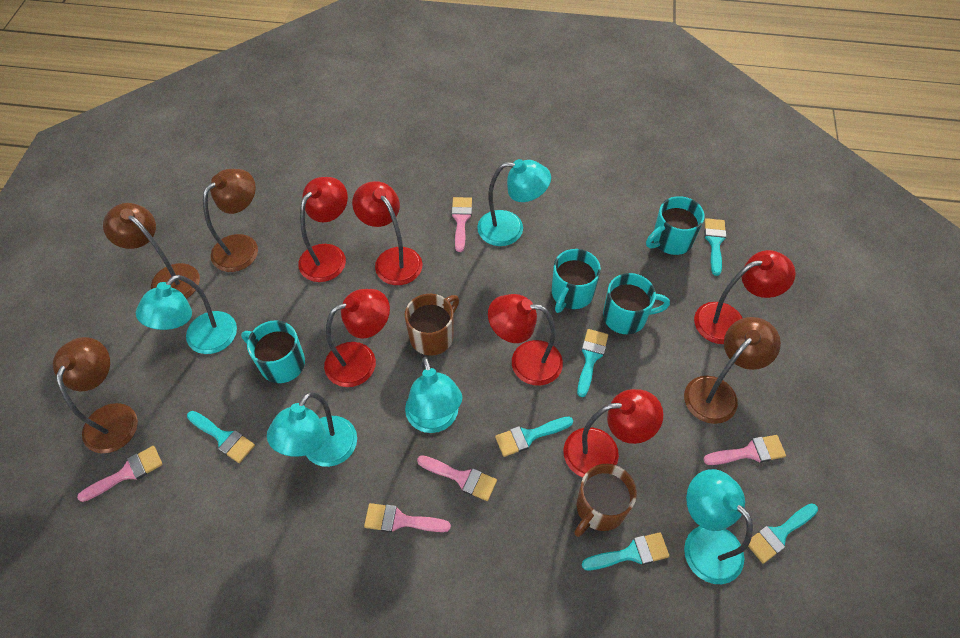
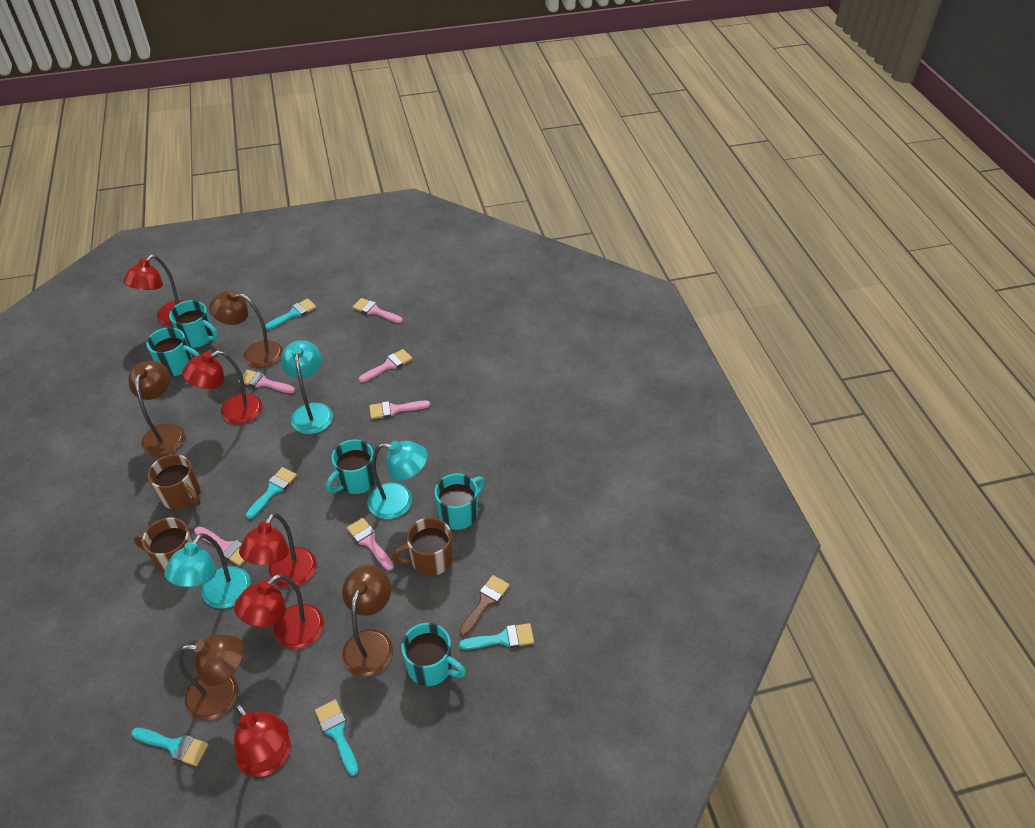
brown brush: none = 0 -> [459,575,509,636] = 1
brown mug: [405,294,459,356] [574,464,637,537] = 2 -> [134,517,193,575] [148,454,201,510] [392,518,453,576] = 3
pink brush: [77,446,163,502] [364,503,451,532] [417,455,497,501] [451,197,472,252] [703,435,786,465] = 5 -> [194,526,245,566] [238,370,295,393] [347,518,394,571] [353,298,403,323] [359,349,412,382] [369,401,430,419] = 6
red lamp: [298,177,348,282] [324,289,390,387] [352,181,423,285] [488,294,563,386] [563,389,664,477] [694,250,796,344] = 6 -> [123,255,184,326] [182,350,262,425] [234,574,324,649] [234,703,291,777] [239,513,317,588] = 5
turquoise brush: [187,411,255,463] [495,417,573,457] [577,329,608,397] [581,532,670,570] [704,218,726,276] [748,503,818,564] = 6 -> [131,728,209,766] [246,467,297,519] [265,299,316,330] [315,699,358,776] [459,623,534,650] = 5
turquoise lamp: [136,275,237,354] [267,392,357,467] [405,357,462,433] [477,159,551,246] [684,469,753,584] = 5 -> [164,533,251,608] [281,340,333,434] [367,441,428,519] = 3
turquoise mug: [241,320,305,383] [552,249,601,313] [603,273,670,334] [646,196,705,255] = 4 -> [146,327,200,376] [169,300,218,348] [326,439,376,494] [402,623,466,686] [435,474,485,530] = 5

